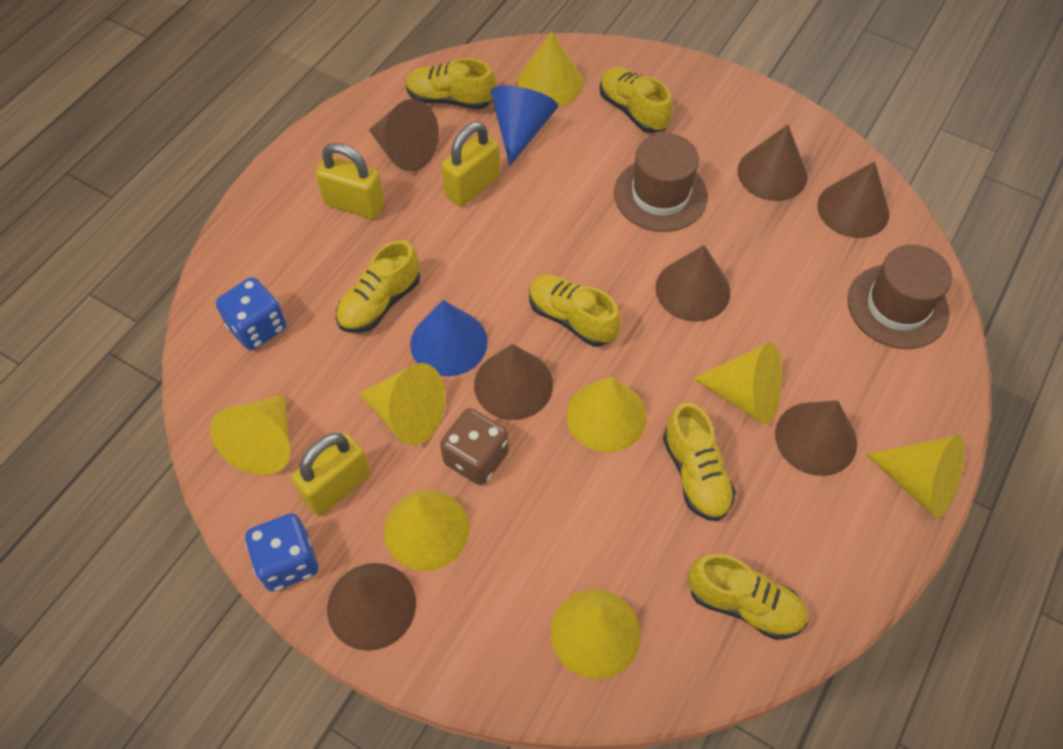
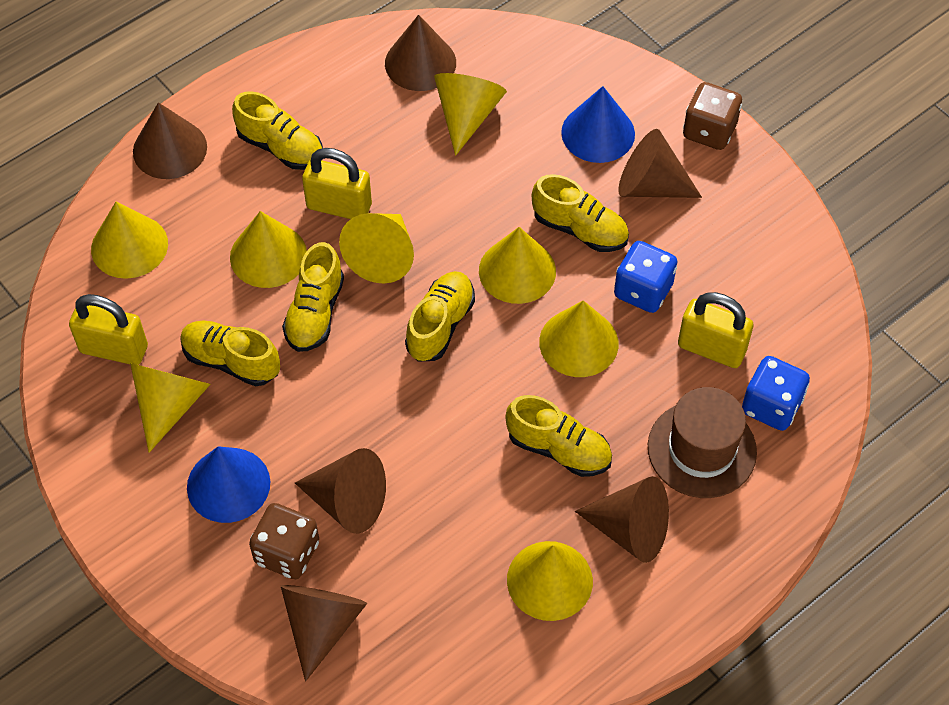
brown cone: [327,563,416,651] [369,99,439,171] [474,344,553,420] [655,245,730,322] [737,125,808,201] [775,400,857,476] [817,161,889,238] = 7 -> [133,102,207,179] [281,585,367,681] [295,448,386,534] [385,15,456,91] [575,476,669,563] [618,129,702,198] = 6
brown dice: [440,408,509,485] = 1 -> [249,503,319,579] [683,82,742,150] = 2
brown hat: [614,133,708,232] [847,245,952,349] = 2 -> [648,387,757,498] = 1

